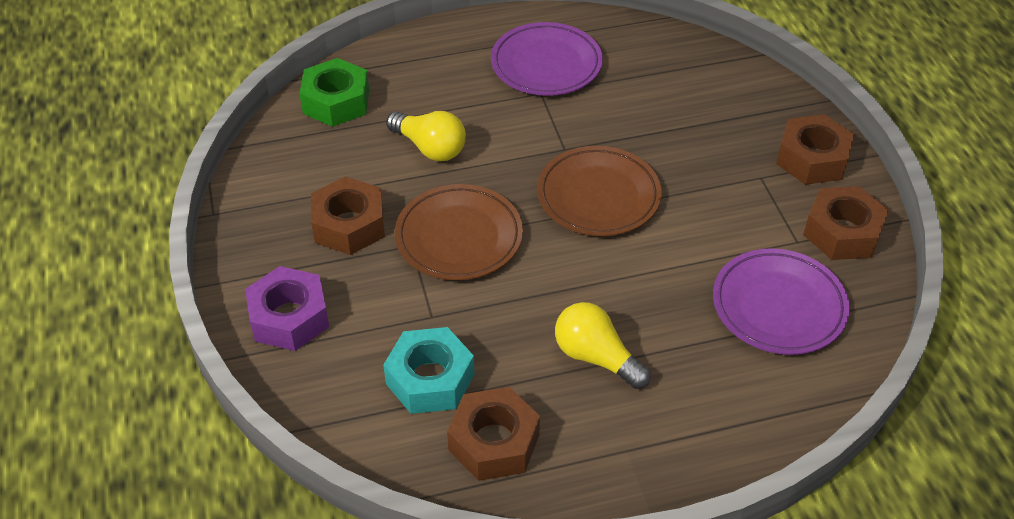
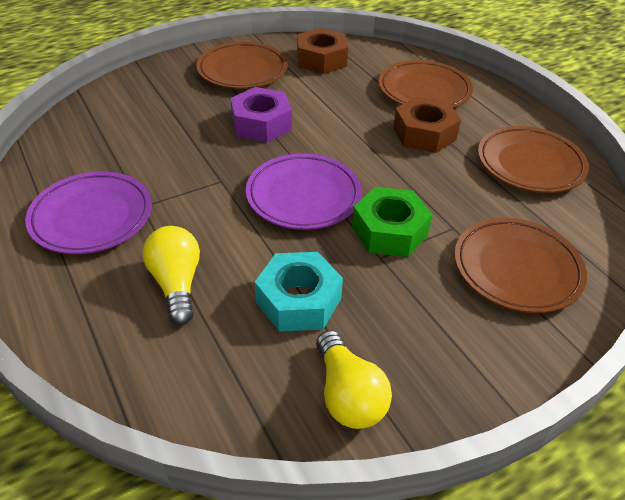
brown nut: [311,176,385,255] [447,387,540,481] [776,114,854,185] [803,186,889,260] = 4 -> [297,28,348,74] [393,96,461,153] = 2
brown plate: [395,184,523,280] [537,146,662,236] = 2 -> [196,42,288,89] [379,60,473,108] [455,218,587,313] [478,126,589,193] = 4

